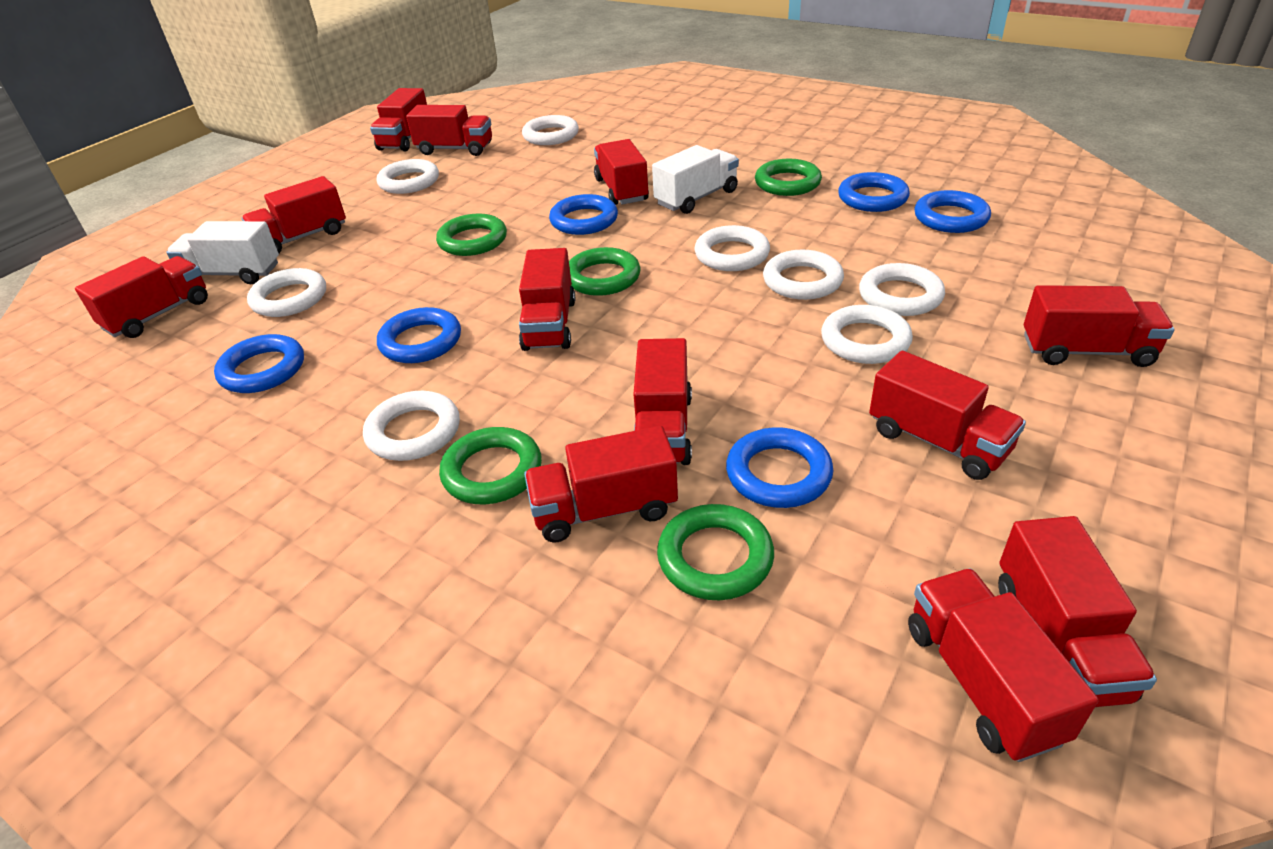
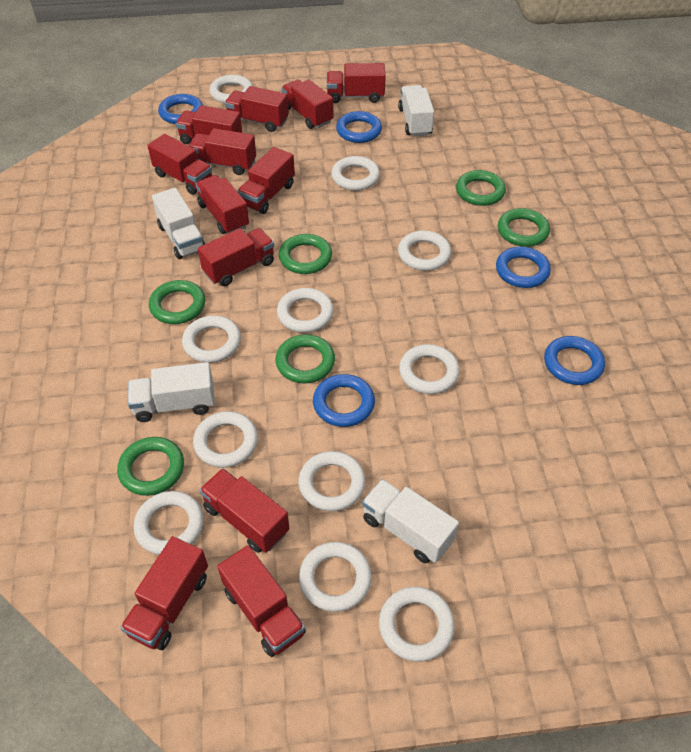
blue ring: [214,334,304,393] [377,307,461,363] [549,194,618,235] [726,427,833,508] [838,172,910,212] [914,190,991,233] = 6 -> [158,94,203,124] [313,374,375,427] [336,111,382,143] [496,247,551,288] [544,336,605,385] = 5
green ring: [436,213,507,256] [439,427,542,504] [569,247,640,296] [657,504,774,600] [755,159,822,196] = 5 -> [117,437,184,496] [149,280,206,324] [275,334,335,383] [279,234,332,274] [456,170,506,206] [498,208,550,247] = 6
white ring: [247,268,326,317] [363,391,460,461] [377,159,439,194] [522,115,579,145] [694,225,770,271] [763,250,844,300] [821,305,913,364] [859,263,945,316] = 8 -> [134,491,204,555] [182,316,241,363] [193,411,258,468] [209,75,253,103] [277,288,334,333] [298,451,366,511] [299,542,372,612] [331,156,380,191] [379,587,455,662] [398,231,451,271] [399,344,460,394] = 11
white truck: [166,221,279,284] [652,145,739,214] = 2 -> [128,362,215,422] [152,188,205,259] [362,479,459,563] [398,85,434,136] = 4

